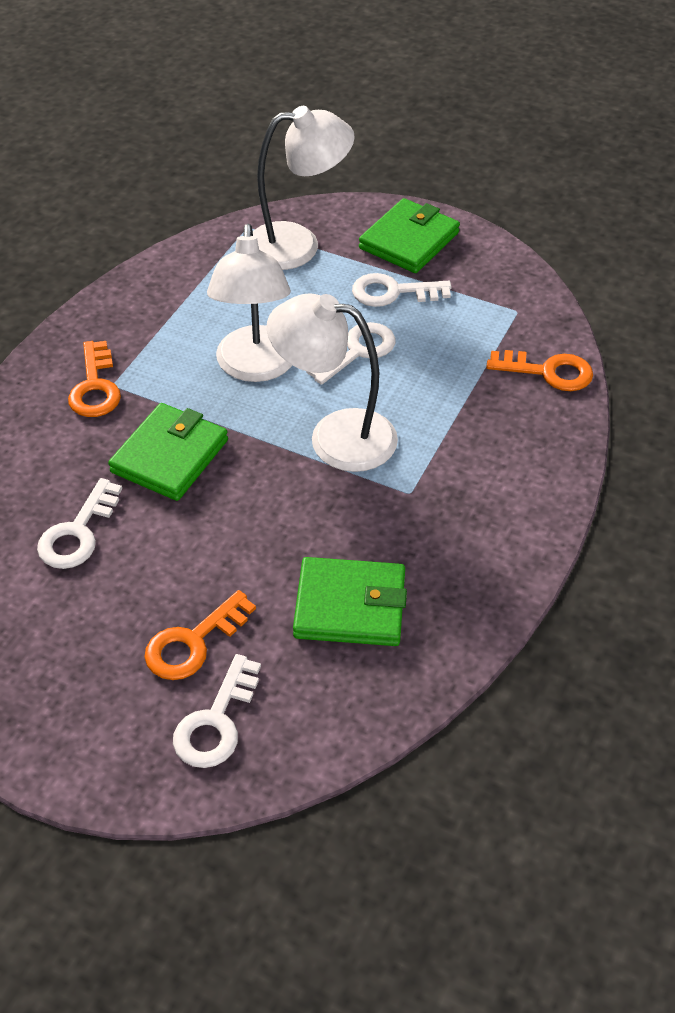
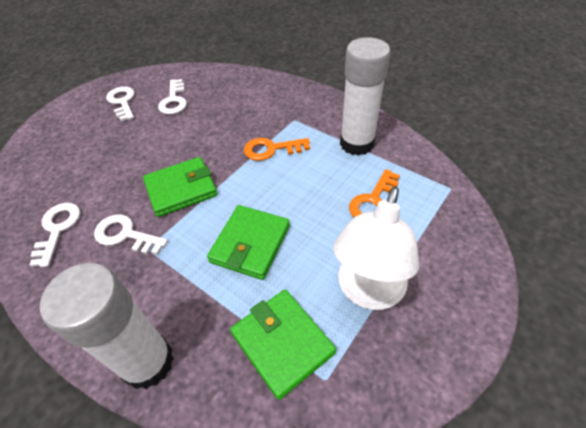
orange key: [68,341,121,417] [145,590,256,680] [486,350,593,391] = 3 -> [244,138,310,161] [349,169,400,217] = 2
white glue stick: none = 0 -> [40,263,174,389] [340,37,390,156] = 2
white lamp: [207,224,292,382] [253,106,355,270] [267,293,398,472] = 3 -> [333,187,419,310] = 1

